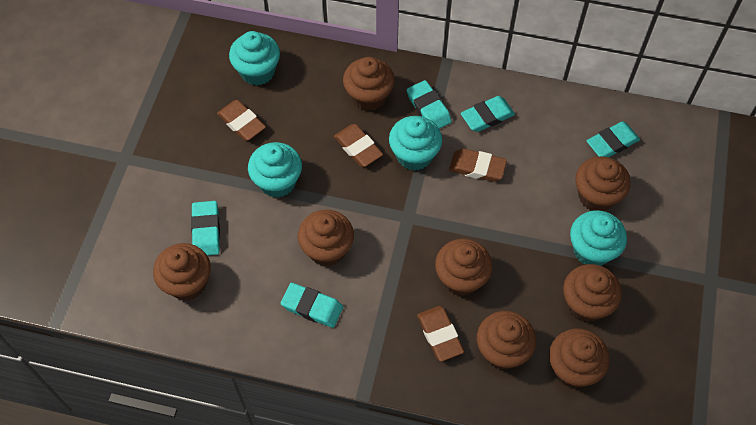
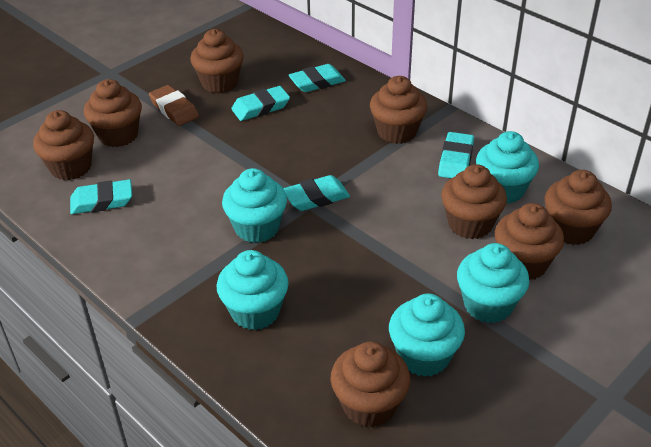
brown eraser: [217,100,266,141] [334,124,383,167] [417,306,464,362] [449,149,507,182] = 4 -> [149,85,199,126] = 1
turquoise cupcake: [229,31,280,86] [248,142,302,198] [389,116,442,171] [570,210,627,266] = 4 -> [217,250,289,330] [222,168,287,243] [389,294,465,377] [457,243,529,323] [476,131,539,204] = 5

